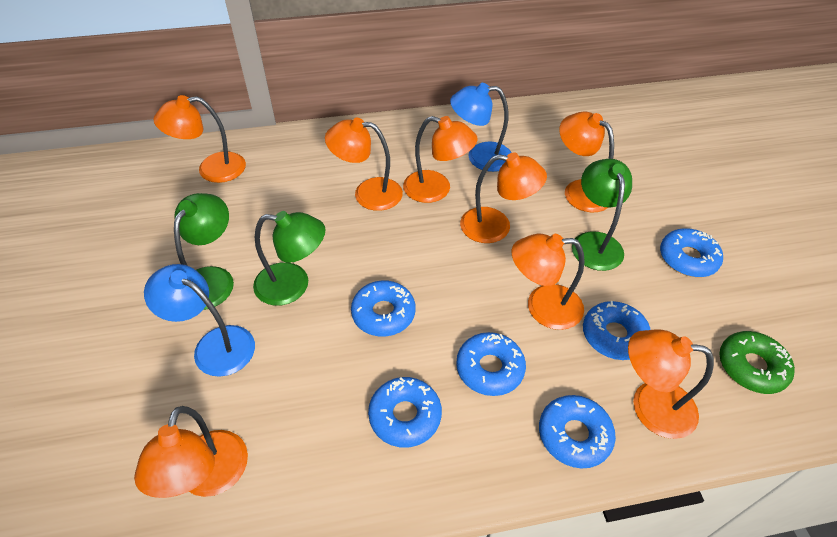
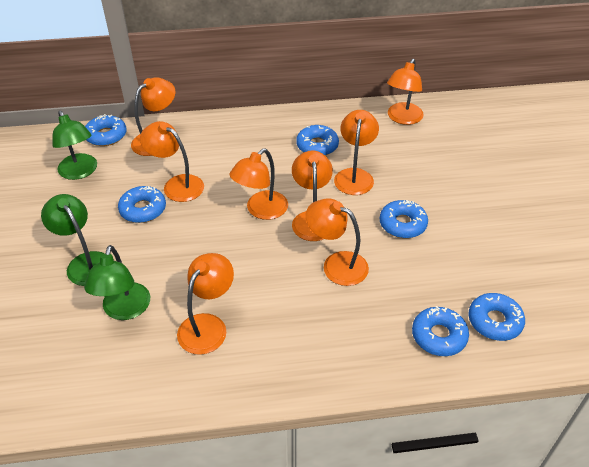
blue lamp: [144,264,255,377] [450,83,512,172] = 2 -> none = 0
green donut: [719,331,795,394] = 1 -> none = 0

